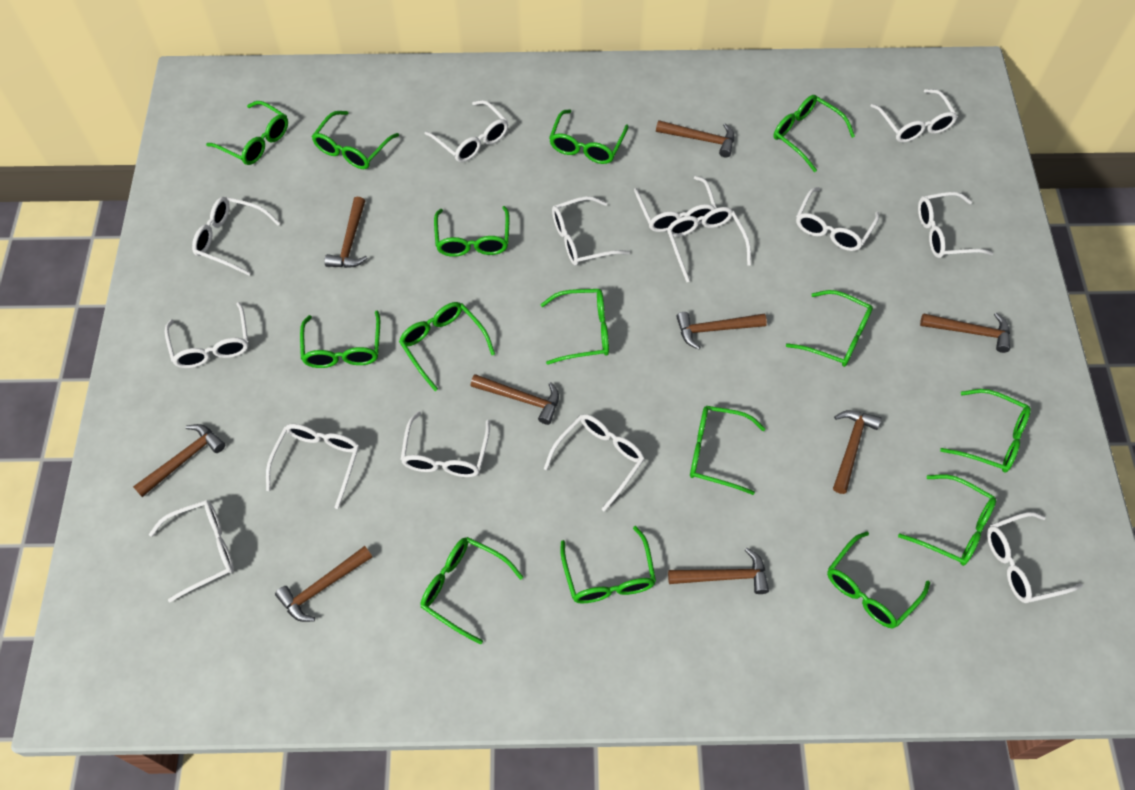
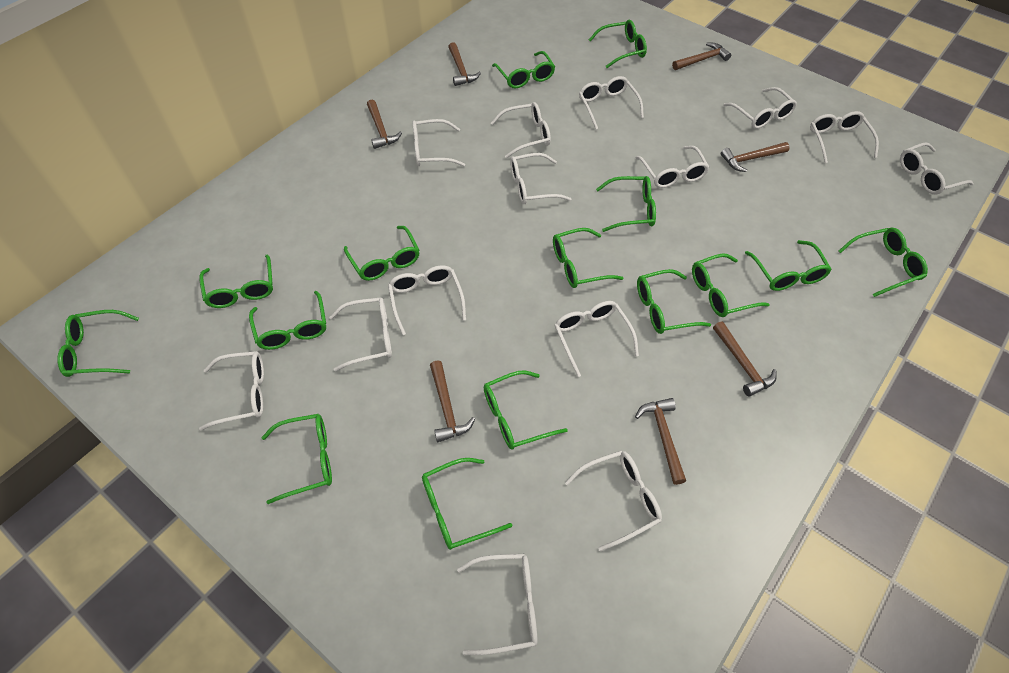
brown hammer: [133,424,225,497] [275,546,372,622] [325,197,368,268] [471,374,559,425] [656,120,734,158] [668,548,769,594] [676,312,767,350] [833,410,881,494] [920,312,1010,353] = 9 -> [367,100,402,149] [430,361,475,442] [448,42,481,86] [635,398,686,485] [672,43,731,70] [713,321,777,397] [721,142,790,172] = 7

